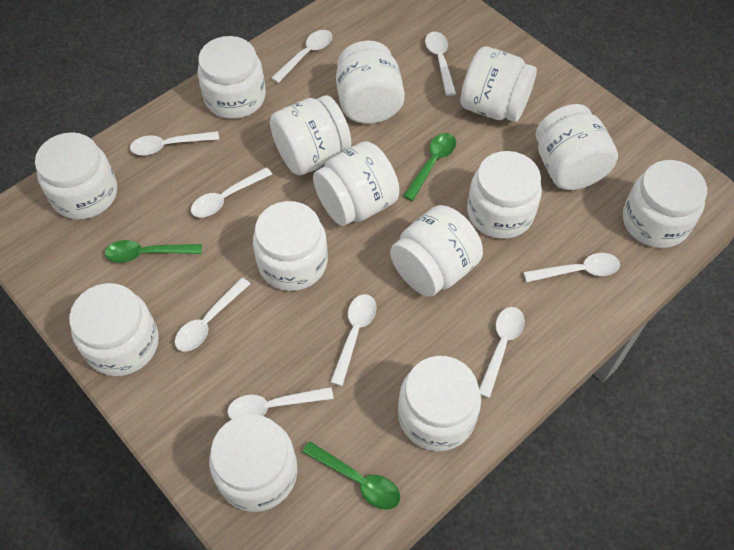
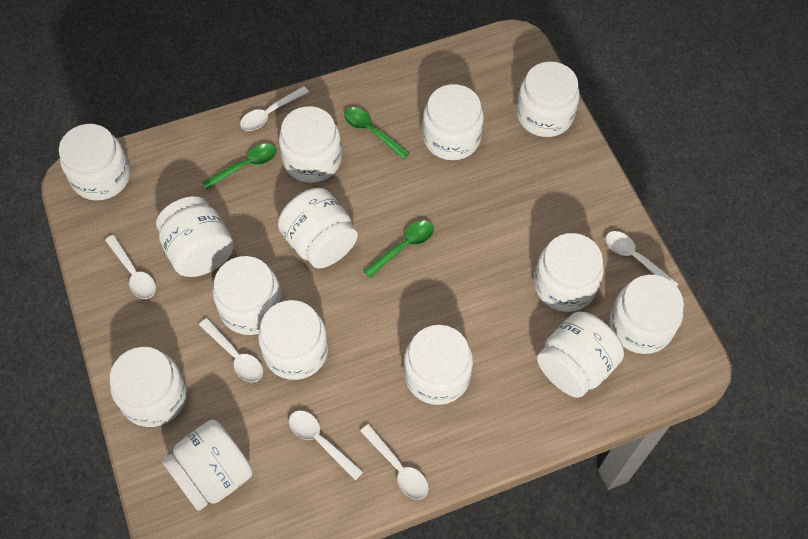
white spoon: [130,131,219,155] [175,278,250,351] [191,167,272,218] [227,387,334,419] [271,30,332,83] [331,294,377,386] [425,32,456,96] [479,307,525,398] [524,253,620,282] = 9 -> [105,235,156,299] [199,318,263,382] [240,86,309,131] [289,410,363,480] [360,424,429,500] [606,231,679,286] = 6

